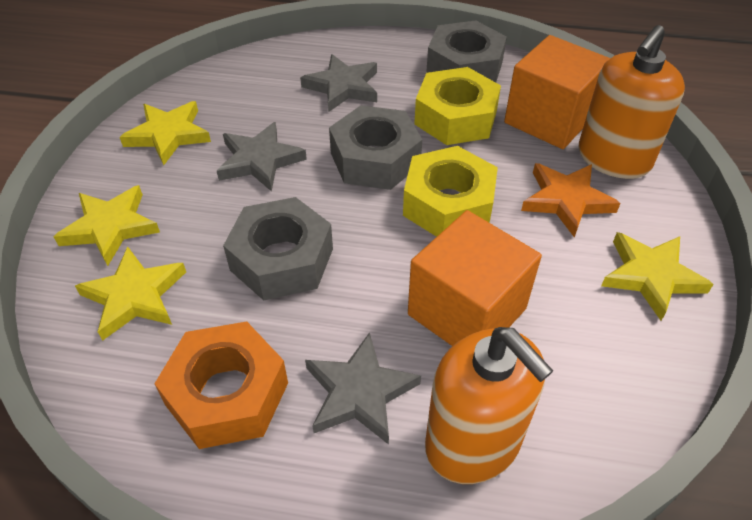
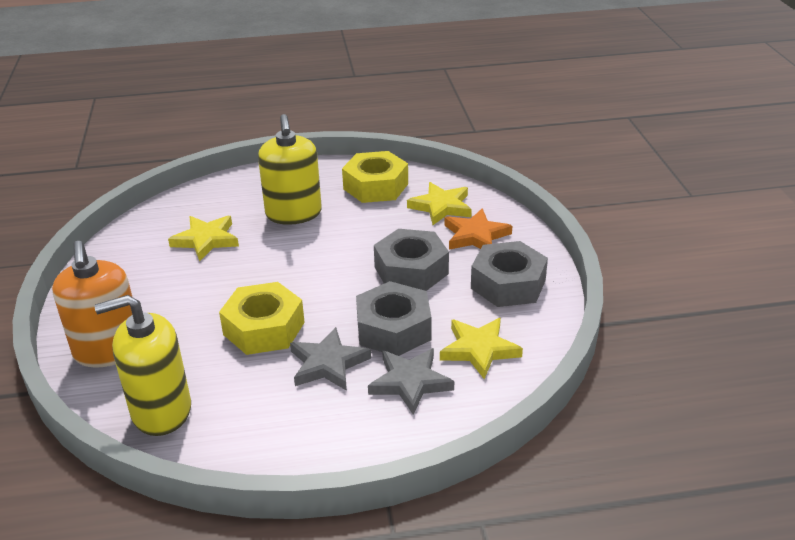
grey star: [217,122,307,192] [300,54,377,112] [305,332,421,445] = 3 -> [290,327,371,391] [368,348,454,415] = 2
orange cube: [408,210,542,346] [504,35,611,149] = 2 -> none = 0
orange nut: [154,322,288,449] = 1 -> none = 0
orange soap dispenser: [425,327,553,484] [579,25,685,179] = 2 -> [52,241,132,368] = 1
yellow soap dispenser: none = 0 -> [94,295,191,436] [258,114,322,225] = 2
yellow star: [54,185,160,266] [75,247,186,341] [120,101,211,165] [601,232,714,321] = 4 -> [168,216,239,261] [407,182,472,225] [440,318,523,379] = 3

